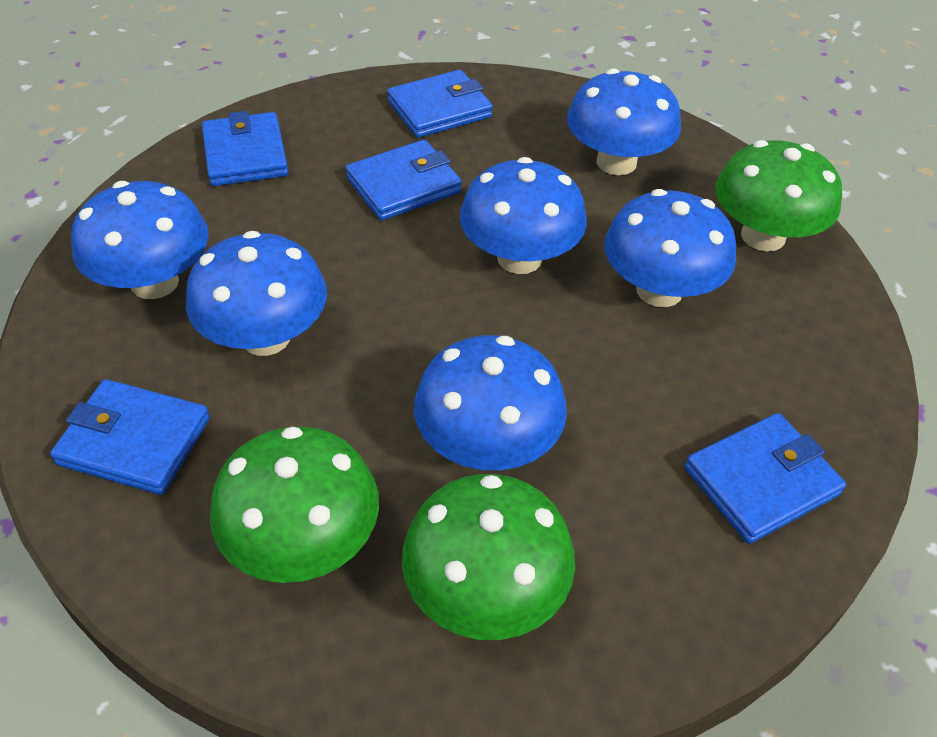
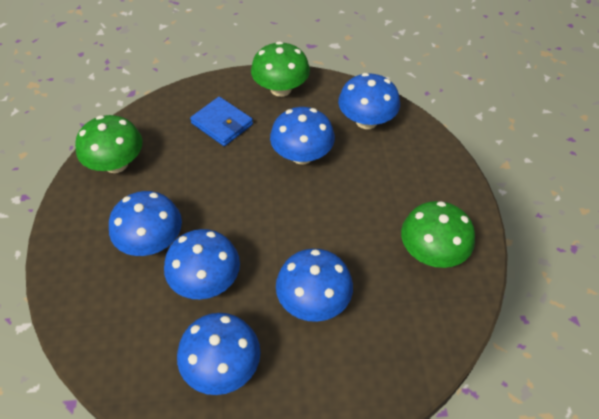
blue wallet: [50,379,210,495] [202,111,289,186] [346,140,462,221] [387,70,493,138] [685,413,846,544] = 5 -> [190,97,253,146] = 1

